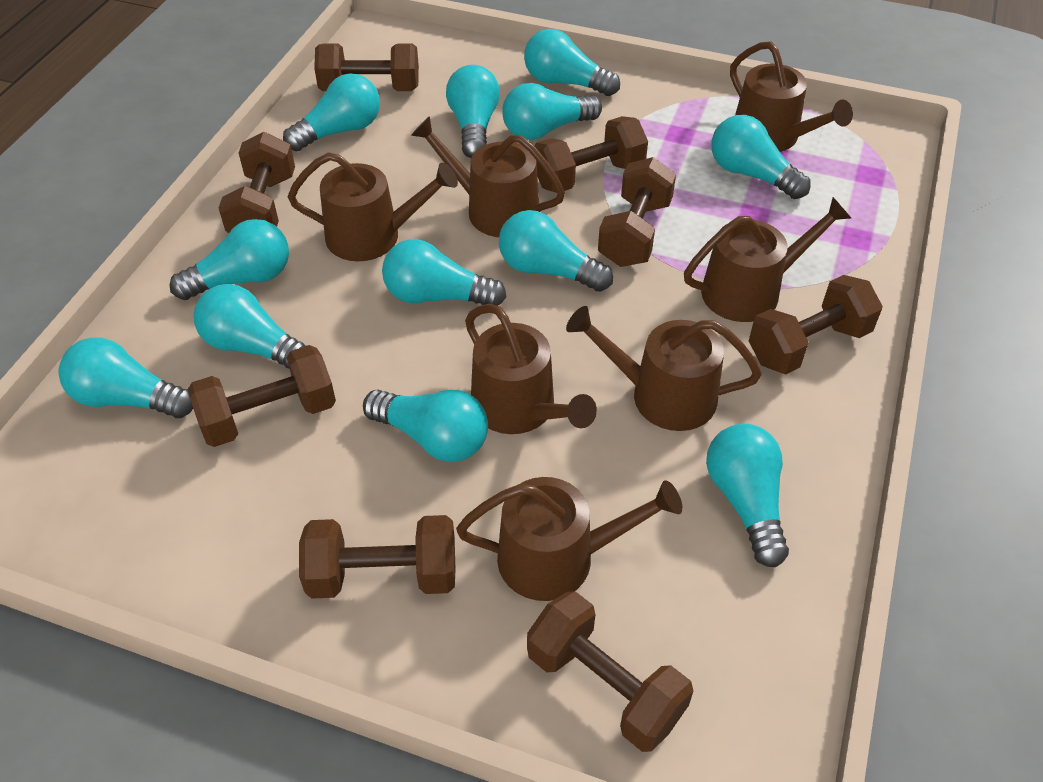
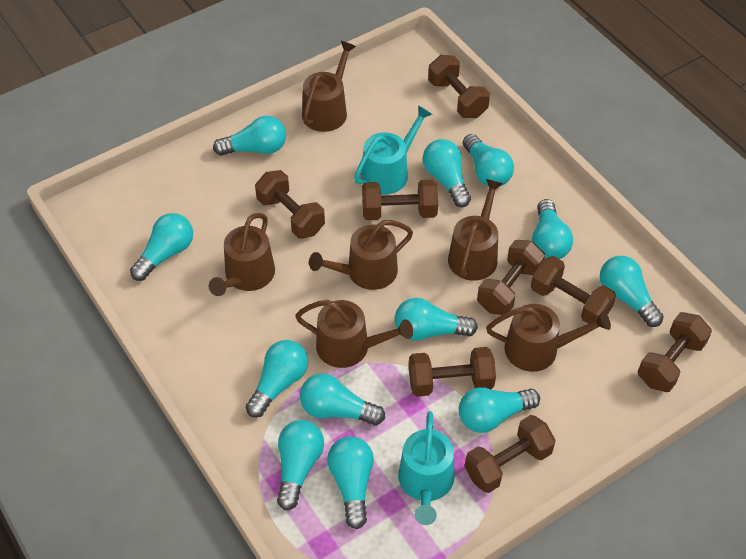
brown watering can: [288,153,458,261] [411,116,565,237] [456,477,683,601] [465,304,597,434] [566,306,762,431] [684,197,851,322] [730,41,853,152] = 7 -> [209,213,275,296] [295,300,413,368] [302,41,356,132] [309,220,413,290] [448,179,503,281] [486,304,611,372] = 6
turquoise watering can: none = 0 -> [354,105,433,194] [398,411,454,525] = 2

